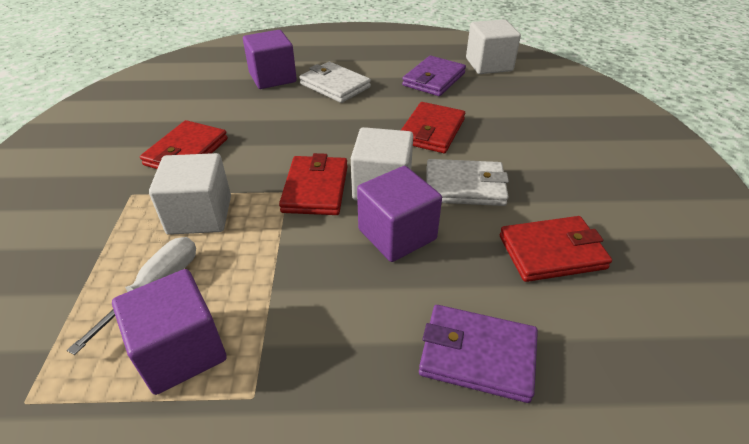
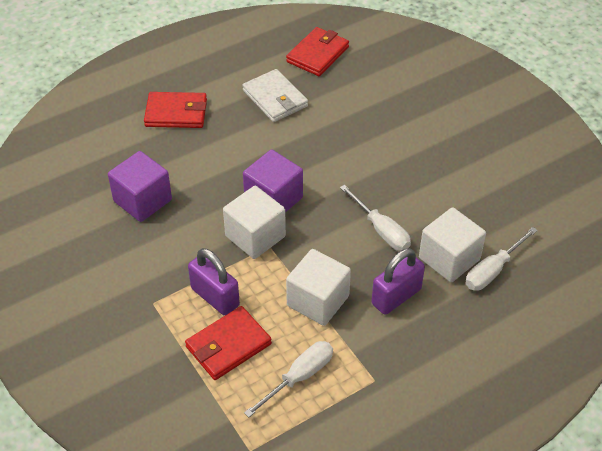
purple cube: [112,269,227,395] [243,30,297,89] [357,166,442,262] = 3 -> [108,151,172,222] [243,149,303,212] = 2
purple padlock: none = 0 -> [188,248,240,316] [371,248,425,315] = 2
purple wallet: [402,56,466,96] [419,305,538,403] = 2 -> none = 0
red wallet: [140,120,228,169] [279,153,348,215] [401,102,465,153] [500,216,612,282] = 4 -> [144,92,207,128] [185,306,272,380] [286,27,349,76] = 3
white screwdriver: [67,237,196,355] = 1 -> [244,341,333,417] [340,185,411,251] [465,227,538,291] = 3
white wallet: [299,62,371,103] [426,159,509,206] = 2 -> [242,69,308,122] = 1

